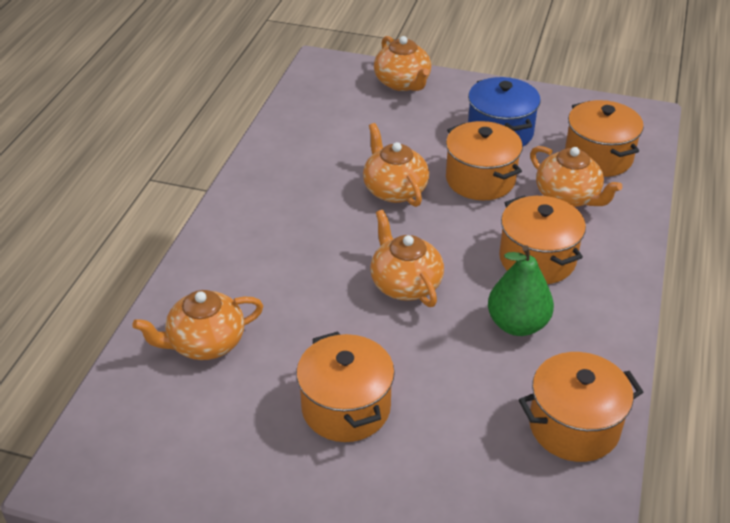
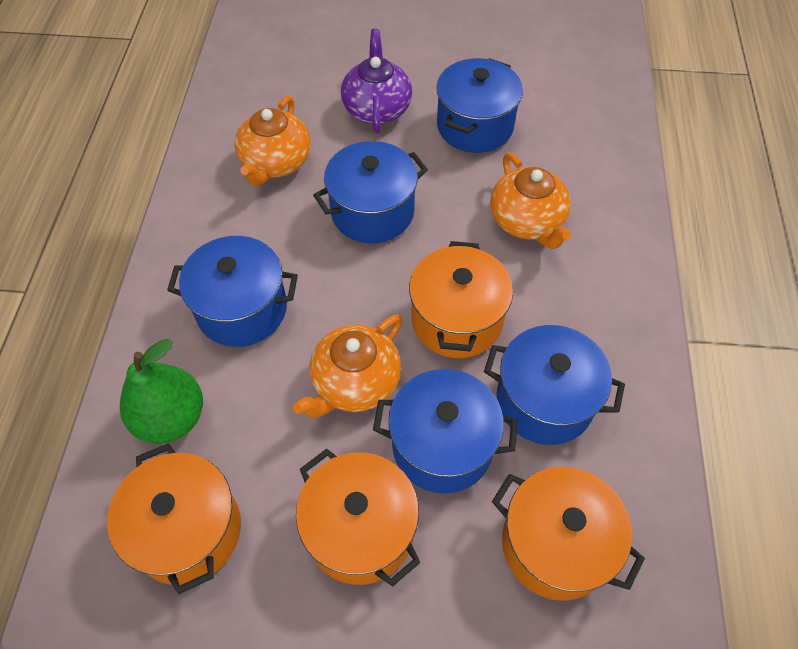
blue pot: [468,77,541,146] = 1 -> [167,236,298,347] [313,141,428,243] [373,369,518,493] [436,58,523,153] [484,325,625,445] = 5
orange pot: [296,331,395,442] [446,121,523,200] [499,195,586,284] [519,352,643,462] [565,100,644,177] = 5 -> [107,443,241,594] [296,449,421,587] [409,241,513,358] [492,467,645,601] = 4
orange teapot: [132,290,263,360] [363,123,429,207] [370,210,444,307] [374,36,431,91] [530,146,622,207] = 5 -> [235,96,311,186] [293,314,402,418] [490,153,571,249] = 3
purple teapot: none = 0 -> [341,29,412,134] = 1

